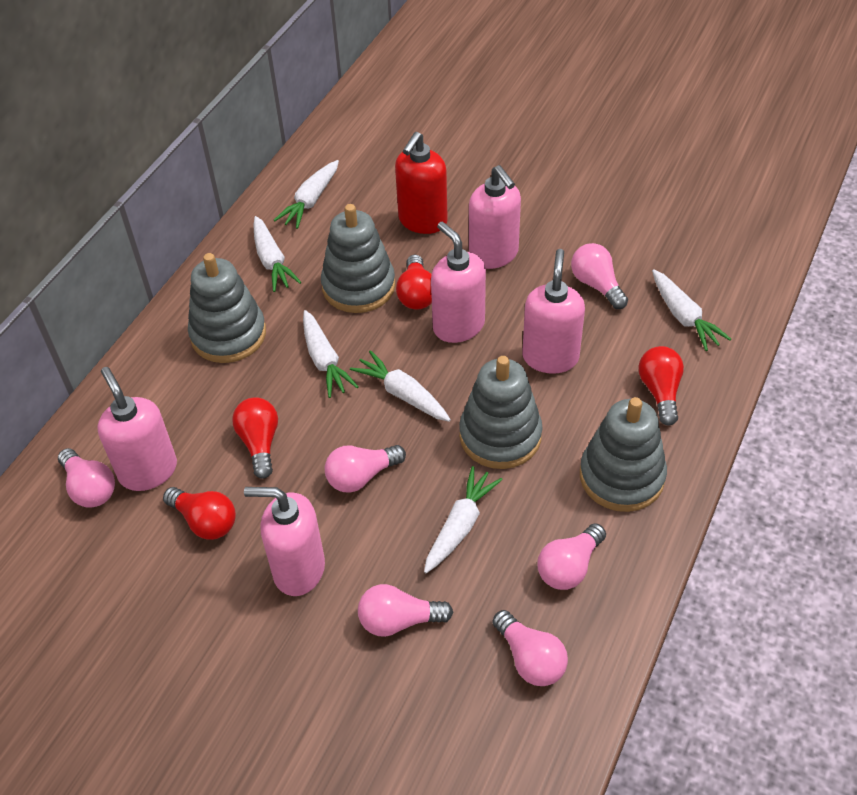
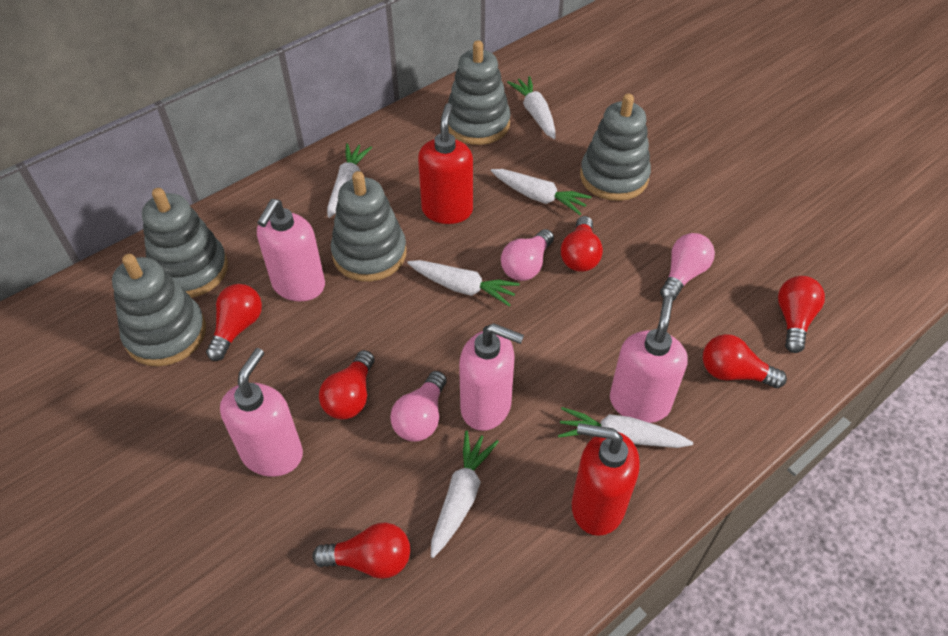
grey stacking toy: [188,253,266,363] [321,204,395,313] [459,356,543,469] [580,397,667,512] = 4 -> [112,254,206,366] [142,188,228,298] [331,171,407,281] [448,40,511,145] [580,94,651,201] = 5
pink light bulb: [58,448,115,508] [325,445,406,493] [358,584,453,637] [493,610,568,686] [537,523,606,590] [571,243,628,309] = 6 -> [390,371,447,442] [501,229,554,281] [660,233,715,301] = 3
pink soap dispenser: [97,367,177,491] [244,487,325,596] [431,221,486,343] [469,165,521,269] [522,249,585,374] = 5 -> [220,348,303,477] [257,199,325,301] [459,323,524,431] [610,295,688,423] = 4
red light bulb: [163,487,236,540] [232,397,278,479] [396,255,432,309] [638,346,684,425] = 4 -> [206,284,262,361] [312,523,410,579] [319,350,375,420] [561,216,603,272] [703,334,787,388] [778,276,825,353] = 6
red soap dispenser: [395,132,448,234] = 1 -> [418,103,473,224] [572,423,640,536] = 2

